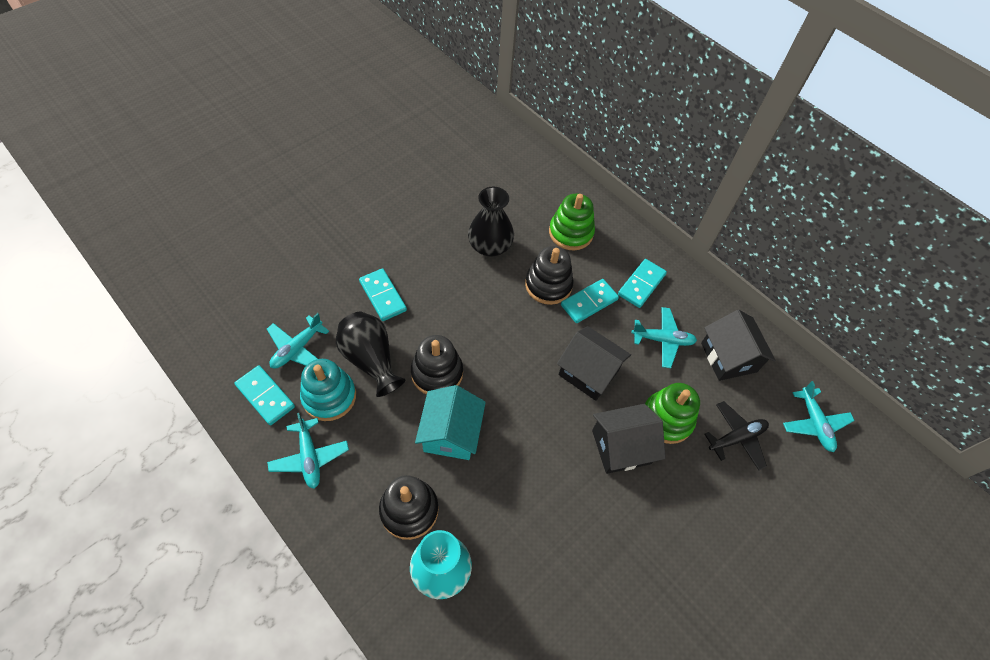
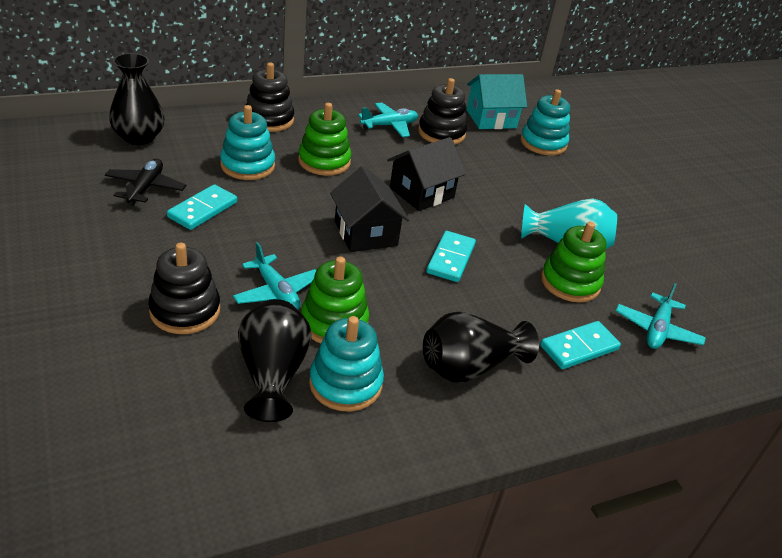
black house: [557,326,631,401] [592,404,665,474] [701,310,776,381] = 3 -> [330,166,409,252] [387,137,466,211] = 2
black vase: [336,312,405,397] [468,187,514,256] = 2 -> [109,53,164,145] [238,299,312,422] [423,311,539,383] = 3
green stacking toy: [549,193,595,250] [645,383,700,444] = 2 -> [298,103,351,176] [301,256,369,343] [541,222,606,302] = 3
turquoise domino: [234,365,295,425] [359,268,407,321] [561,279,619,323] [618,259,667,308] = 4 -> [167,184,237,230] [426,231,476,282] [540,321,621,369] = 3
turquoise plane: [267,313,329,369] [267,413,349,489] [631,307,697,368] [783,381,855,452] = 4 -> [233,242,316,310] [358,102,418,137] [616,283,706,349] = 3
turquoise stacking toy: [300,359,356,421] = 1 -> [220,105,275,180] [309,316,384,412] [520,89,570,155] = 3

